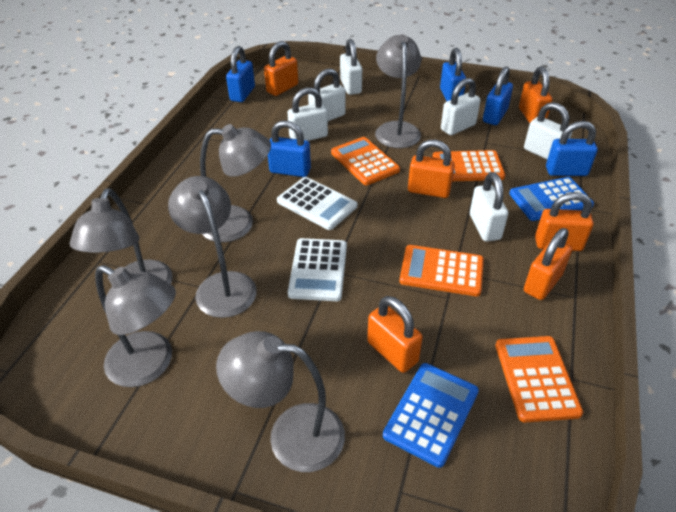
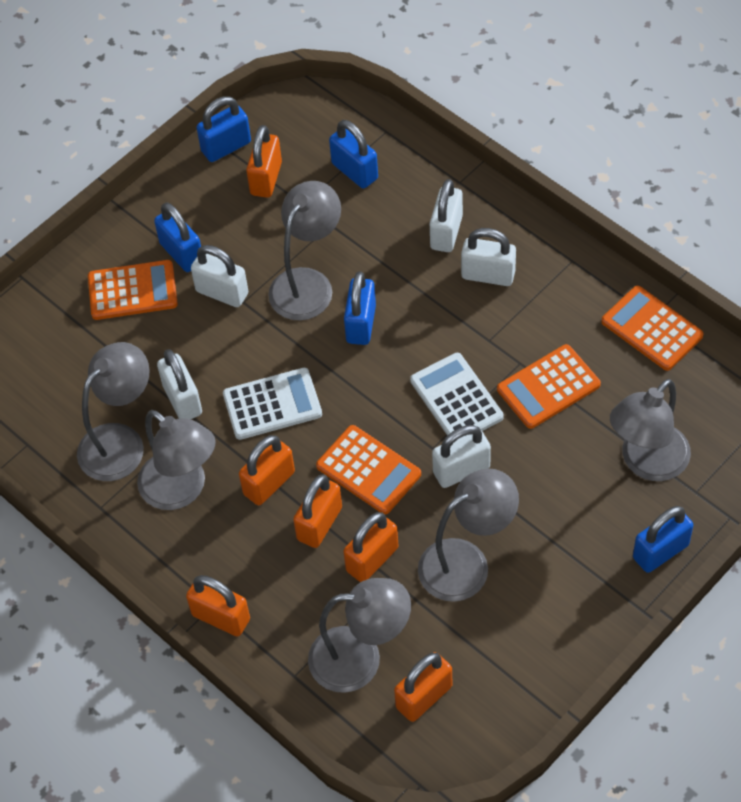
blue calculator: [383,363,479,468] [509,177,594,221] = 2 -> none = 0
white padlock: [287,87,328,141] [308,68,346,121] [340,39,362,95] [441,78,481,135] [470,172,508,241] [524,102,572,159] = 6 -> [157,349,202,419] [191,245,248,307] [430,179,463,252] [432,425,491,488] [461,228,516,286] = 5

